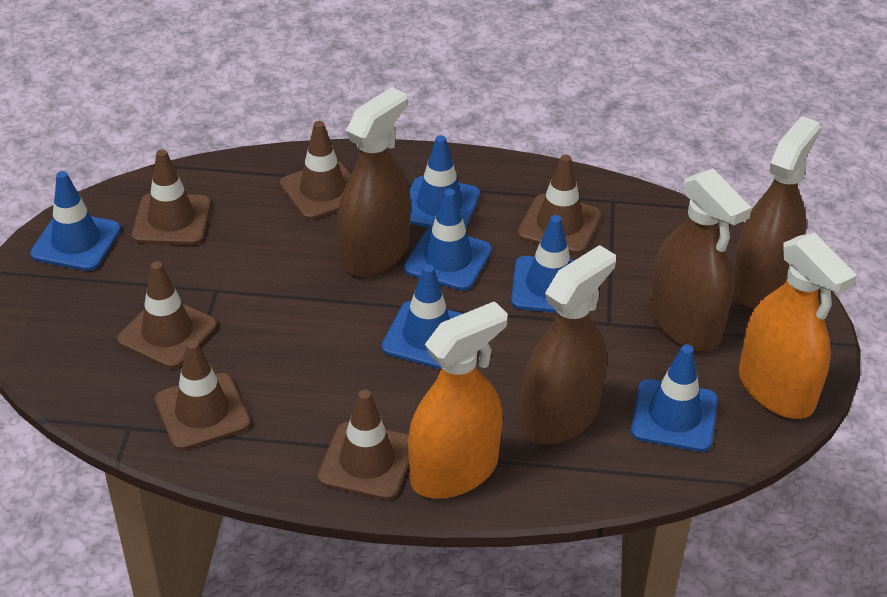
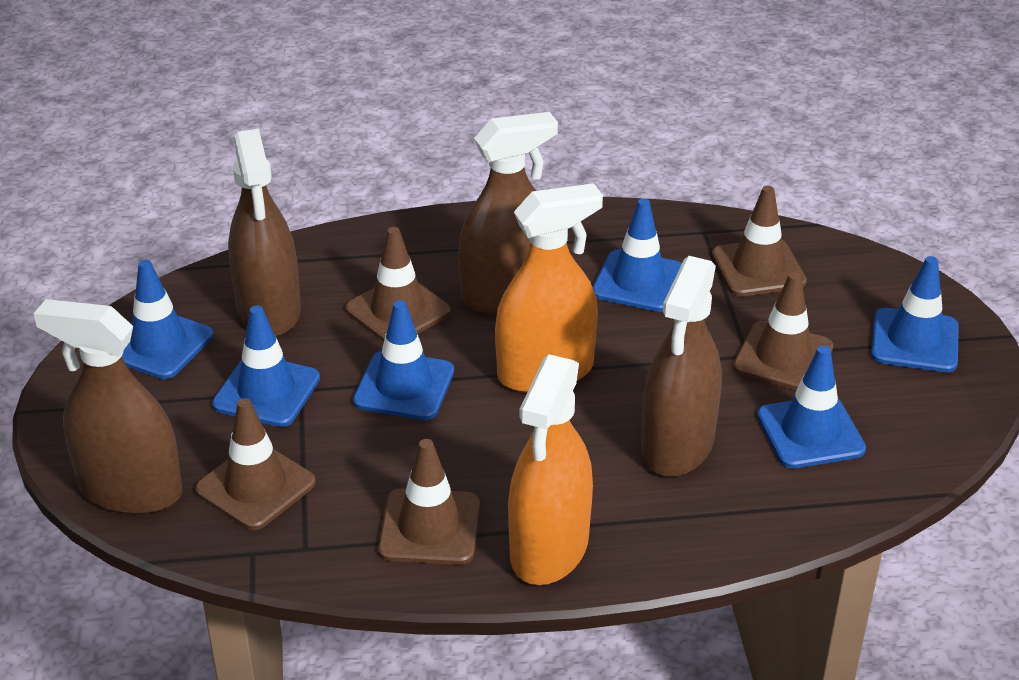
brown traffic cone: [117,261,217,369] [132,149,211,245] [155,340,251,450] [280,121,351,220] [318,390,409,500] [518,155,602,254] = 6 -> [195,398,316,530] [345,227,451,342] [378,439,480,565] [712,186,807,296] [733,272,833,390] = 5

